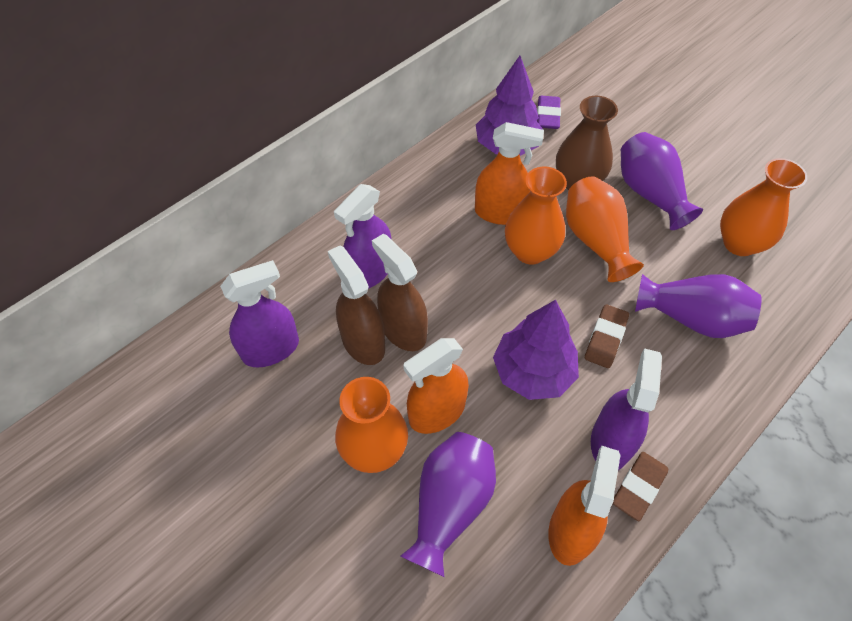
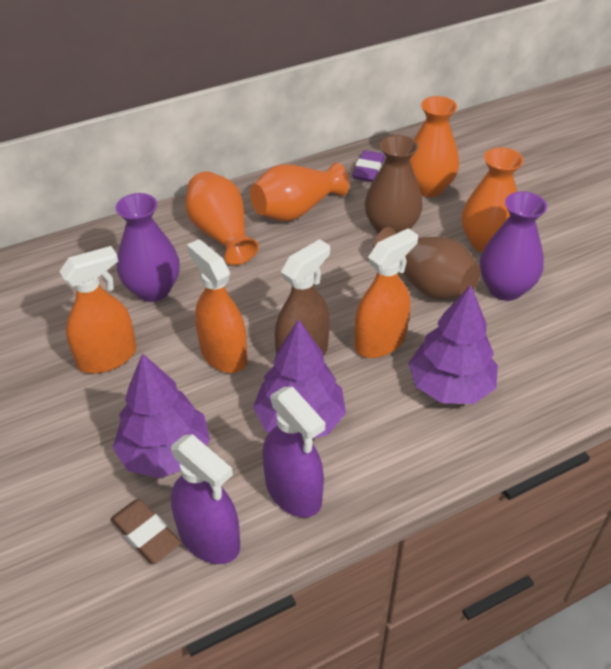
brown eraser: [585,304,629,368] [613,452,668,521] = 2 -> [111,499,181,564] = 1
brown spray bottle: [328,245,385,365] [372,234,428,351] = 2 -> [275,239,330,356] = 1
brown vase: [556,96,618,190] = 1 -> [365,135,423,234] [372,227,481,300] = 2
purple spray bottle: [220,260,299,367] [334,184,392,289] [591,348,662,470] = 3 -> [171,434,240,564] [263,386,325,518] = 2
purple tree: [476,56,543,156] [493,300,579,400] = 2 -> [113,353,210,478] [253,319,346,439] [409,285,498,404] = 3
purple vase: [401,432,496,577] [621,132,703,230] [635,274,762,338] = 3 -> [116,193,180,302] [480,192,547,301] = 2

